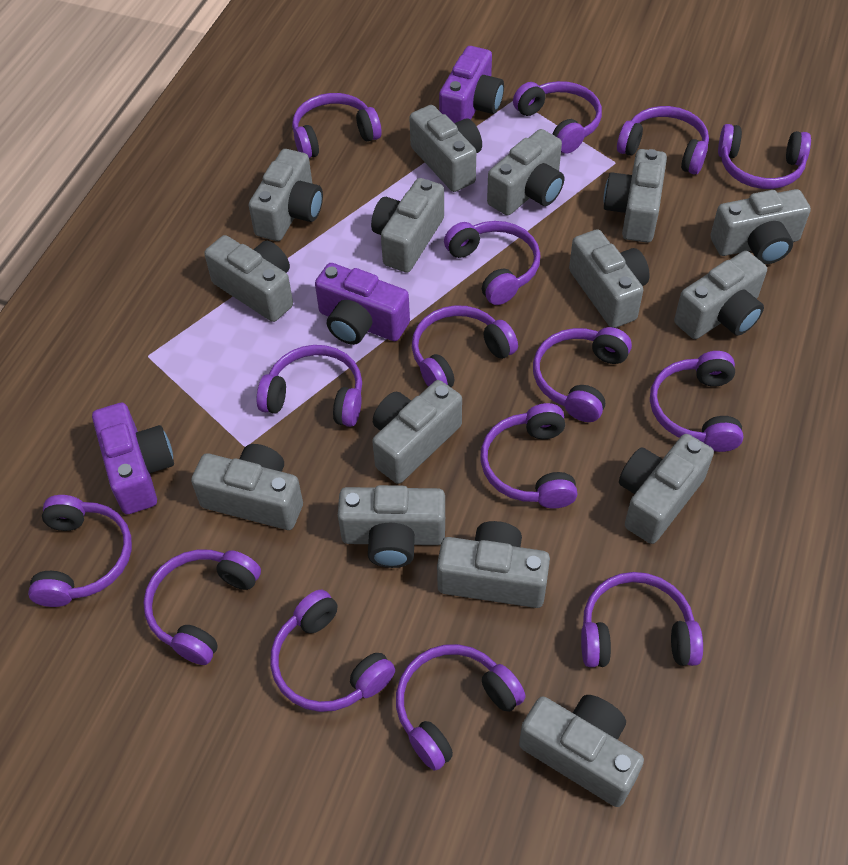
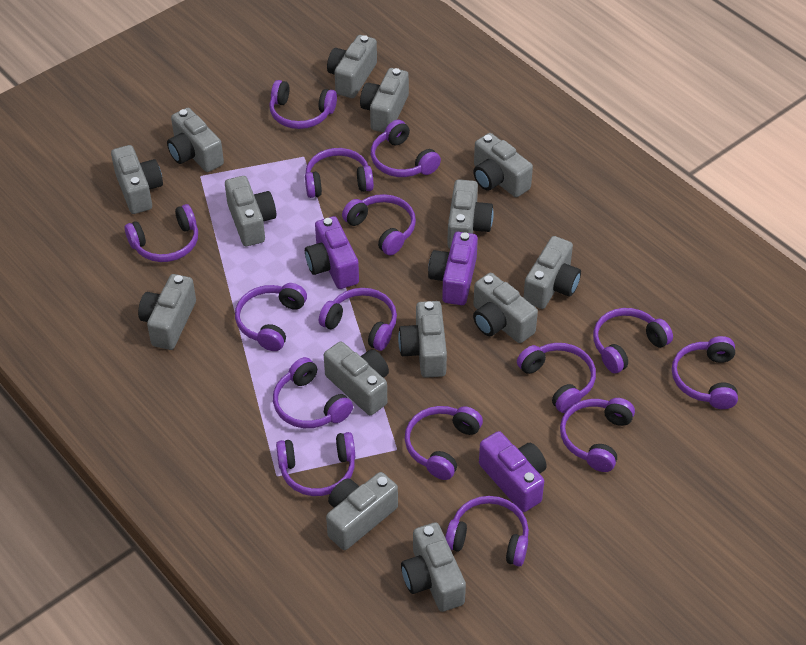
grey camera: [191,444,303,530] [204,235,293,322] [249,149,323,241] [338,485,445,568] [371,178,444,273] [372,380,462,484] [409,105,482,192] [437,521,550,608] [487,129,564,215] [519,695,644,807] [569,229,650,328] [604,149,667,243] [619,434,714,544] [674,251,767,339] [711,189,811,264] = 15 -> [111,145,163,214] [138,274,196,350] [167,108,224,172] [225,176,276,246] [324,342,389,415] [326,472,398,550] [327,35,377,98] [360,68,409,133] [398,301,447,378] [401,522,466,612] [447,179,494,248] [473,133,533,197] [473,273,538,343] [523,236,581,309] = 14

